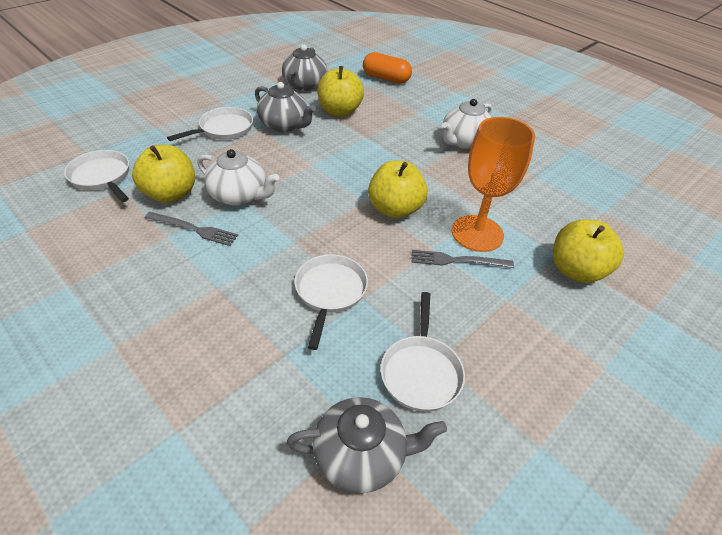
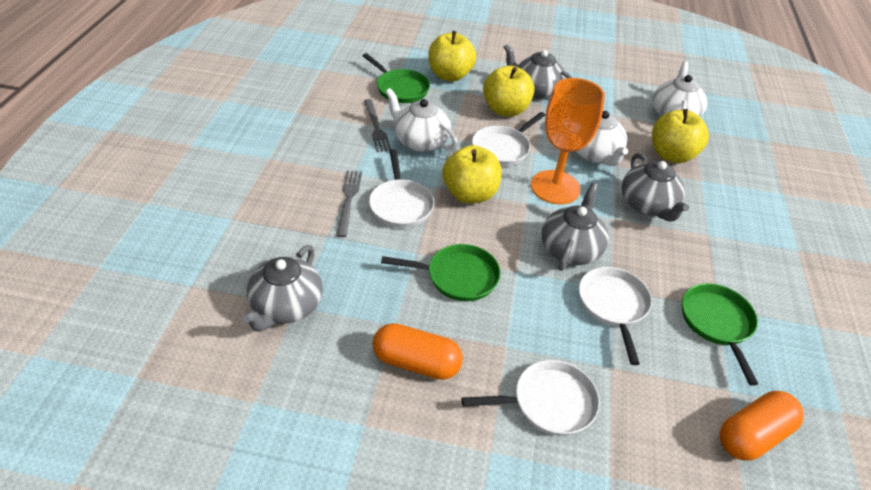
green pan: none = 0 -> [362,53,430,103] [381,244,501,301] [682,283,758,386] = 3
grey teapot: [255,82,316,132] [282,44,327,91] [287,397,447,493] = 3 -> [242,245,323,332] [504,44,573,99] [542,183,609,271] [622,153,689,221] = 4
orange capsule: [363,52,412,84] = 1 -> [373,323,463,380] [720,391,804,460] = 2
white teapot: [197,149,279,206] [442,99,493,149] = 2 -> [385,88,457,152] [575,111,628,166] [653,61,707,117] = 3

